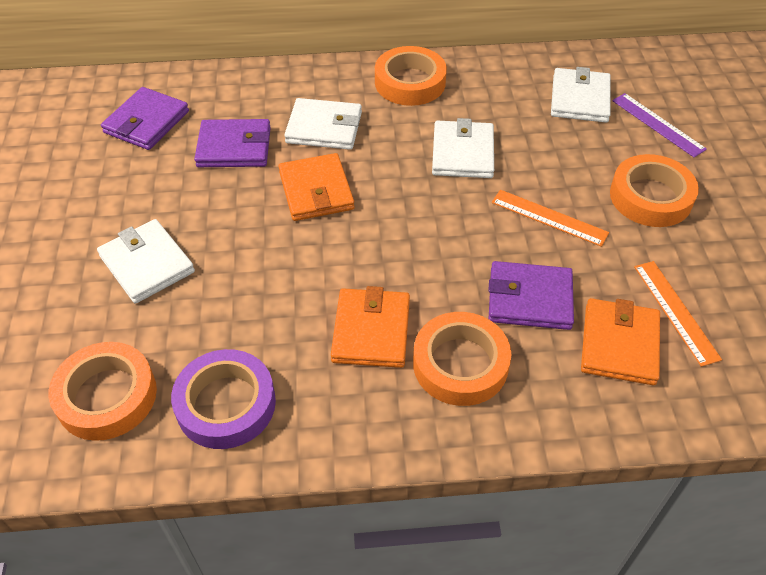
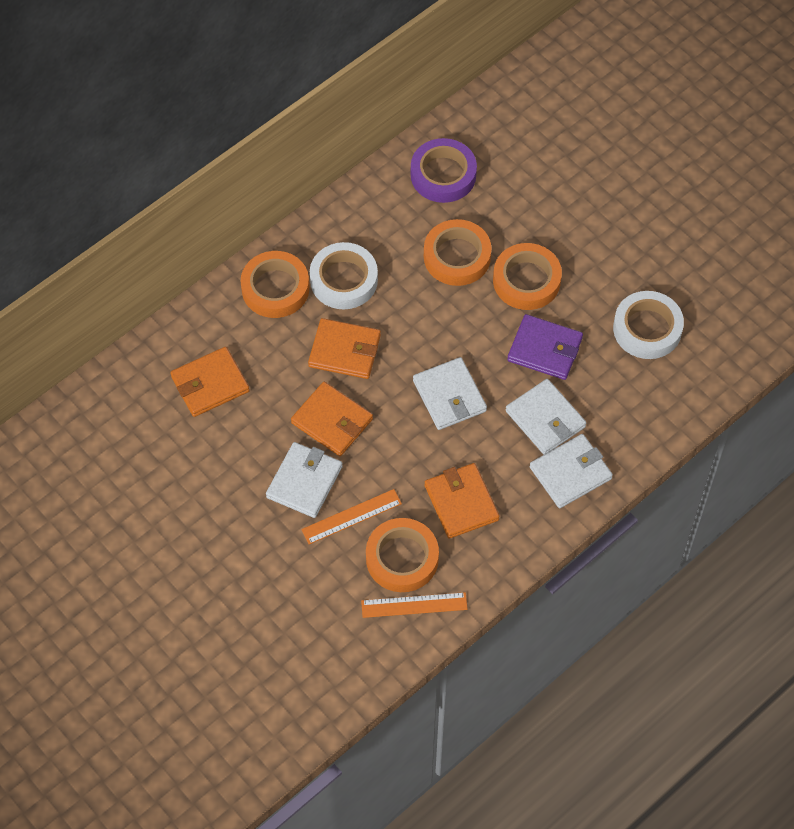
orange wallet: [279,153,355,221] [331,286,410,368] [581,298,660,385] = 3 -> [170,347,250,417] [291,382,373,456] [308,318,381,379] [424,463,500,539] = 4
purple ruler: [612,93,707,157] = 1 -> none = 0
purple wallet: [101,87,189,150] [194,119,271,167] [488,261,574,330] = 3 -> [507,314,583,380] = 1
white tape: none = 0 -> [310,242,378,309] [613,291,684,359] = 2

